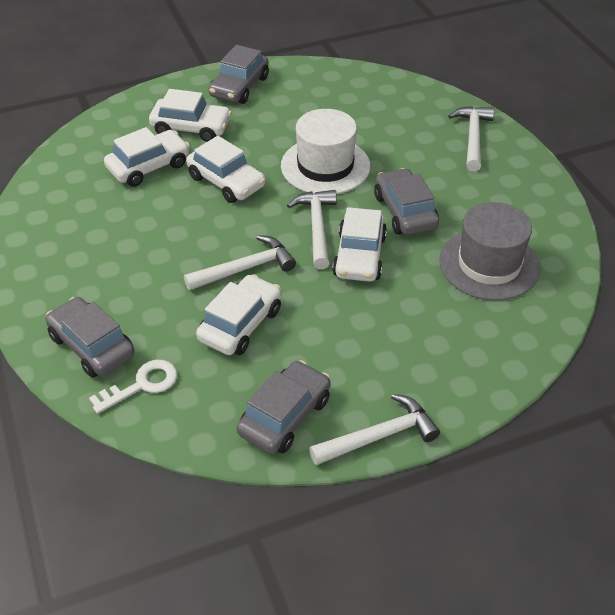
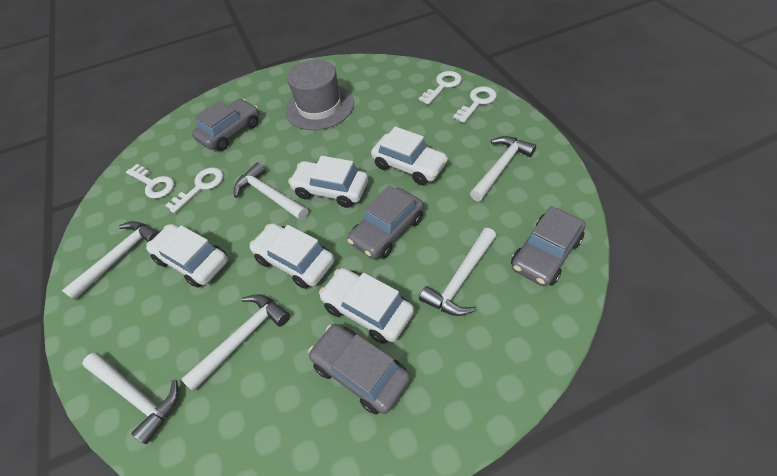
white hammer: [184,235,296,291] [287,190,337,269] [309,394,440,465] [448,106,494,171] = 4 -> [62,221,159,300] [82,352,179,444] [181,295,290,391] [234,162,308,220] [419,228,496,316] [470,136,536,201] = 6
white hat: [281,109,370,194] = 1 -> none = 0
white key: [89,360,177,414] = 1 -> [126,164,174,199] [165,167,223,213] [419,71,462,105] [453,86,497,123] = 4

